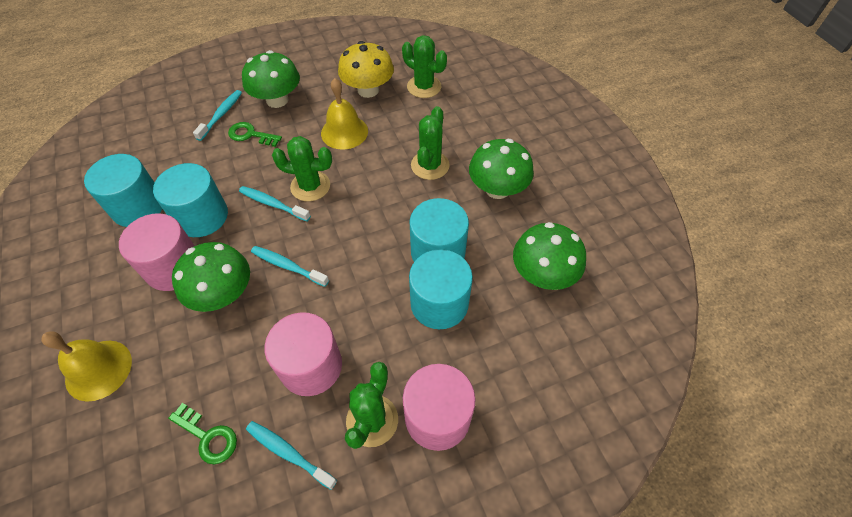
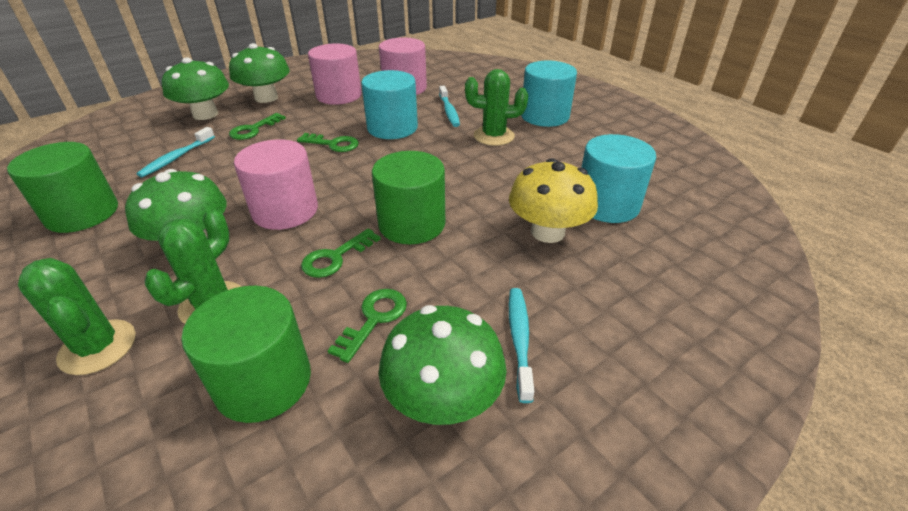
green cactus: [272,136,332,201] [345,362,398,449] [402,35,447,98] [411,106,450,180] = 4 -> [18,258,136,375] [144,208,241,324] [465,69,528,146] = 3
green cylinder: none = 0 -> [7,142,118,233] [181,286,311,423] [372,151,445,244] = 3
green key: [168,403,237,464] [228,122,282,147] = 2 -> [229,113,286,140] [297,133,359,152] [301,228,381,278] [328,289,407,363] = 4
turquoise cylinder: [84,154,162,227] [153,163,228,237] [409,249,473,329] [410,198,469,262] = 4 -> [361,70,418,139] [521,60,577,127] [581,134,656,223] = 3
turquoise toothbrush: [193,90,242,141] [239,186,311,221] [246,421,337,490] [251,246,329,287] = 4 -> [137,127,215,178] [439,86,460,127] [509,288,534,403] = 3
yellow bell: [41,331,132,402] [321,78,368,150] = 2 -> none = 0

